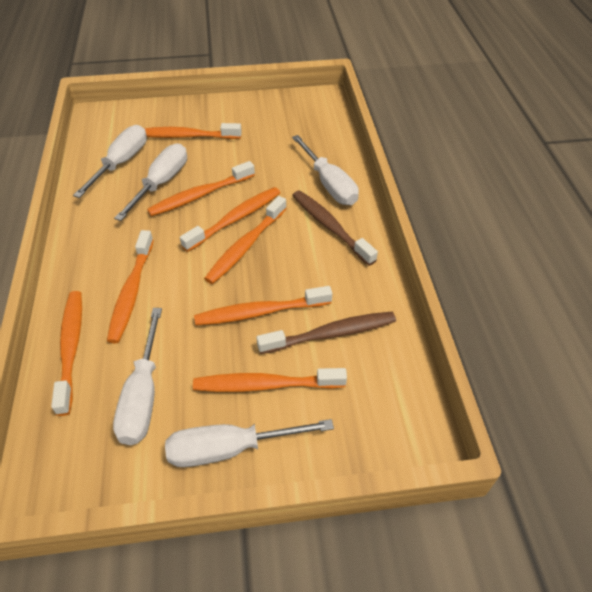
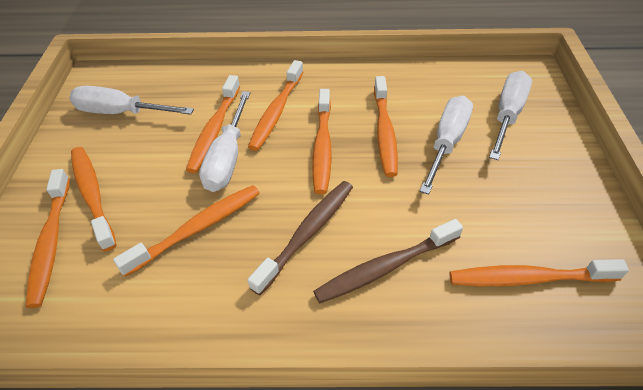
white screwdriver: [73,125,147,198] [113,308,162,445] [114,143,187,221] [165,419,334,467] [292,135,359,205] = 5 -> [69,86,194,115] [199,91,250,192] [420,96,473,194] [489,71,532,160] = 4

